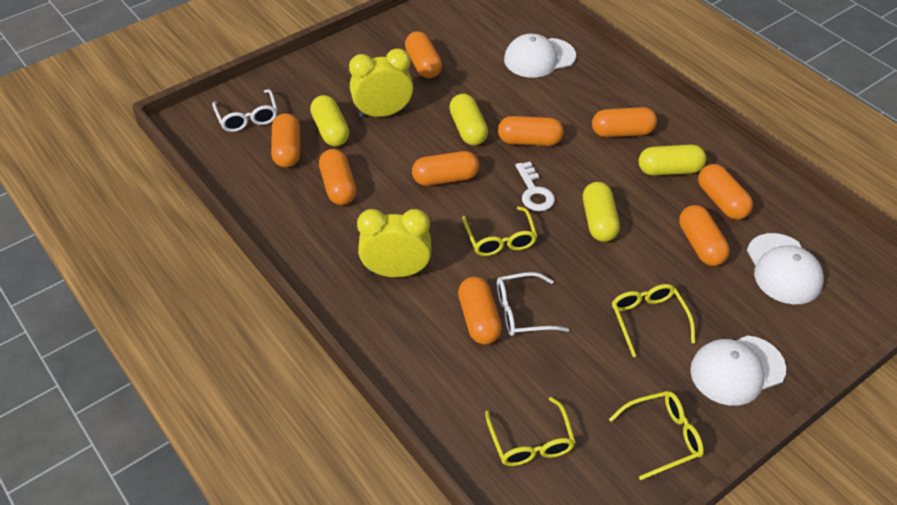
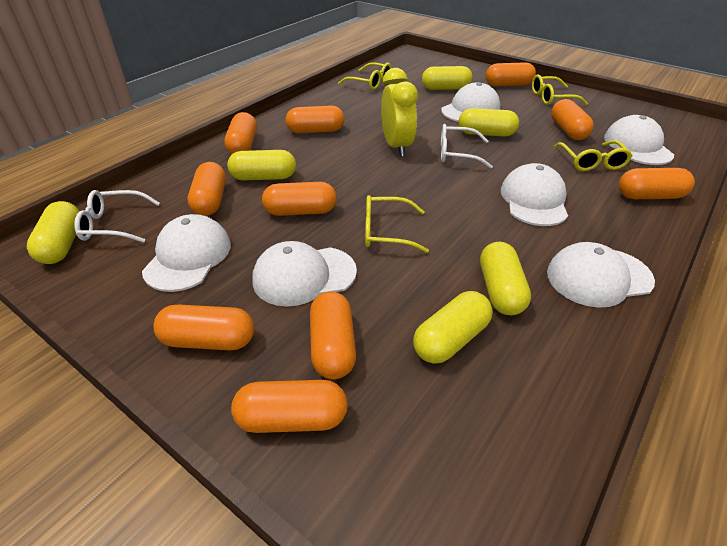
orange capsule: [271,113,300,168] [319,149,356,205] [405,31,442,78] [412,151,479,186] [458,277,502,345] [498,116,564,146] [592,107,657,137] [679,205,730,266] [698,164,753,220] = 9 -> [153,305,254,350] [188,162,226,216] [224,112,257,154] [231,380,348,433] [262,182,337,216] [286,105,344,133] [310,291,356,379] [486,62,536,86] [551,99,594,140] [619,168,695,199] = 10
white cap: [504,34,576,78] [690,335,786,406] [747,233,824,304] = 3 -> [142,214,231,292] [252,241,357,307] [441,82,500,122] [501,163,568,226] [547,242,655,308] [604,115,674,165] = 6
white key: [515,162,555,211] = 1 -> none = 0
yellow capsule: [310,95,349,146] [449,94,488,146] [583,182,620,242] [638,144,706,176] = 4 -> [27,201,79,264] [227,150,296,181] [413,291,493,364] [422,66,473,90] [459,108,519,137] [480,242,531,315] = 6
yellow clock: [349,48,413,118] [357,209,431,278] = 2 -> [381,68,418,157] = 1

